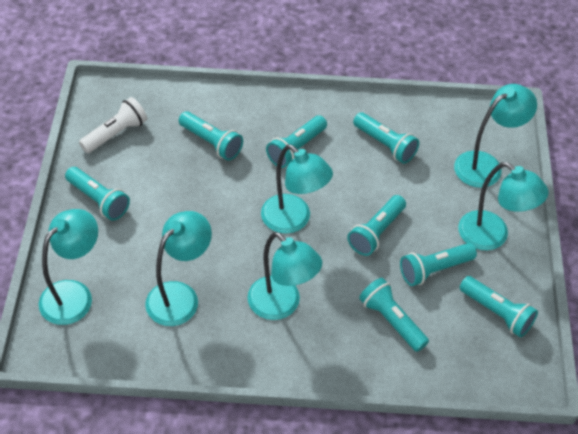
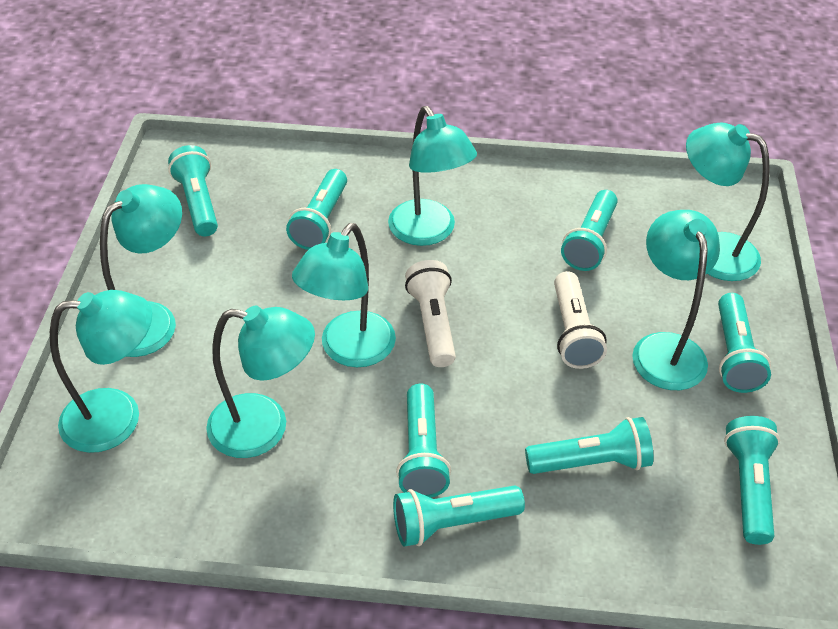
turquoise lamp: [39,209,98,325] [145,211,212,326] [248,232,322,320] [261,145,333,234] [454,84,537,188] [458,162,549,250] = 6 -> [50,290,152,453] [100,184,182,357] [206,306,315,458] [292,223,396,367] [388,106,477,246] [632,210,720,390] [686,123,770,281] = 7
white flashlight: [79,97,147,153] = 1 -> [405,260,456,367] [554,271,607,369] = 2

